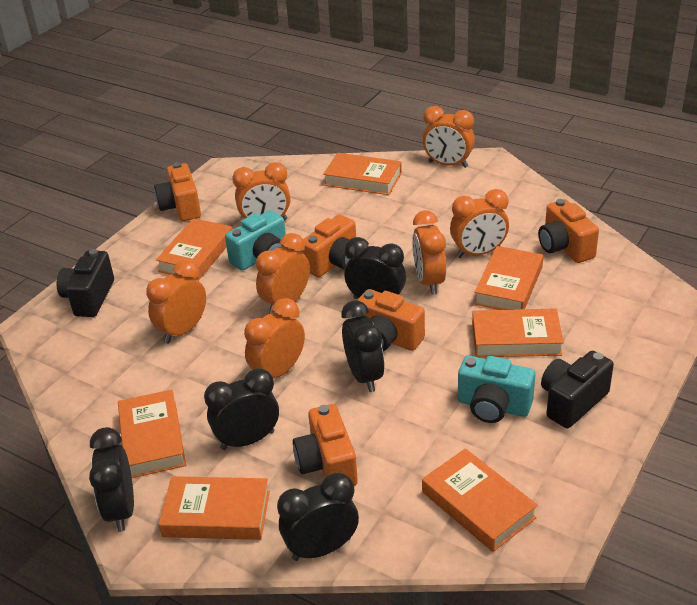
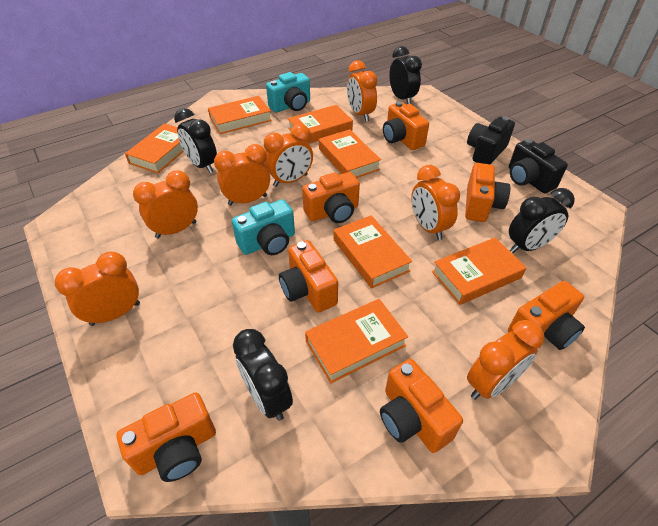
black clock: [89,427,134,532] [204,368,279,450] [277,472,359,561] [341,300,385,392] [344,237,406,299] = 5 -> [174,108,217,173] [233,329,293,421] [389,46,422,104] [509,188,575,253] = 4
orange camera: [154,162,201,221] [293,404,358,486] [301,215,356,277] [357,289,425,351] [538,199,599,263] = 5 -> [116,392,216,482] [279,240,338,312] [302,172,360,223] [380,359,463,453] [383,101,429,150] [465,163,510,222] [508,281,585,350] = 7

